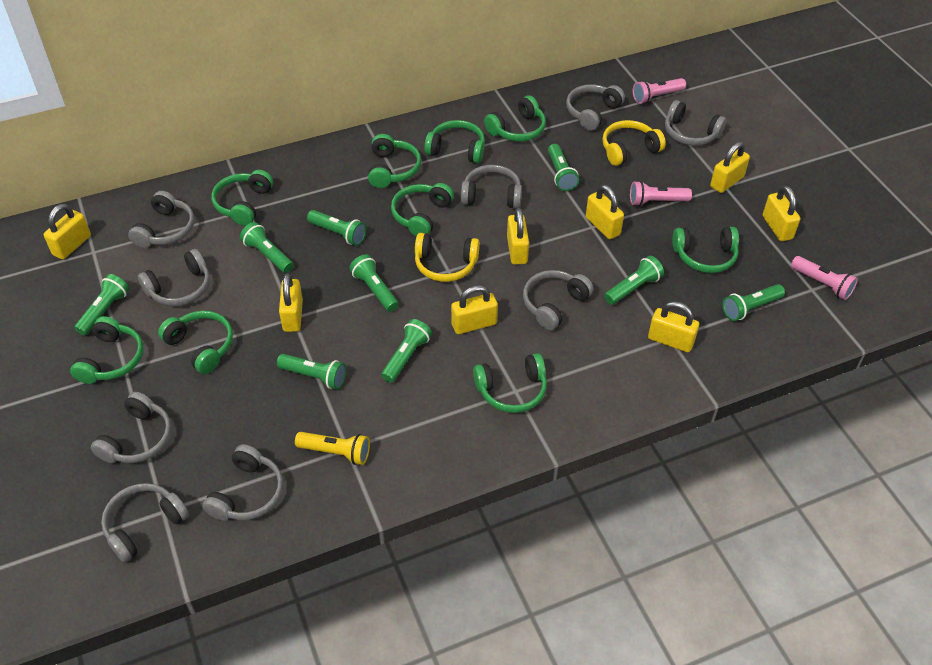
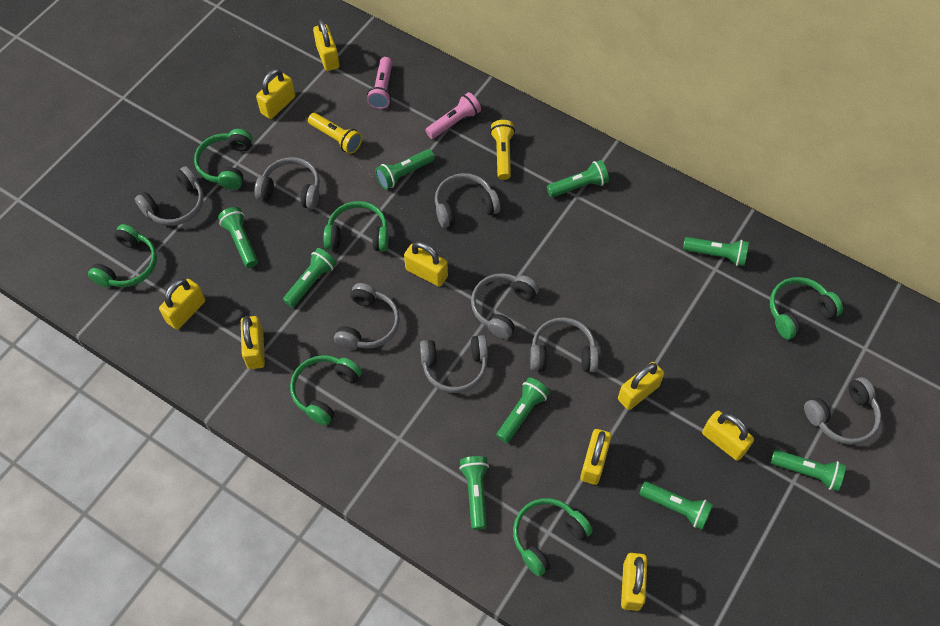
green headphones: [70,316,143,384] [158,311,233,374] [211,170,273,226] [368,134,421,188] [391,183,454,236] [424,120,485,163] [473,353,547,413] [484,95,546,141] [672,227,739,273] = 9 -> [88,224,157,287] [194,129,253,190] [290,355,362,426] [324,201,388,252] [513,498,593,576] [770,277,843,339] = 6
grey headphones: [91,392,172,463] [101,483,189,562] [128,191,195,248] [138,249,210,306] [202,444,283,521] [461,165,522,208] [523,270,594,330] [566,84,625,131] [665,100,726,146] = 9 -> [135,166,204,226] [254,157,320,209] [334,283,400,350] [420,335,488,393] [435,173,500,228] [471,273,539,339] [530,317,599,373] [804,377,881,445] = 8
pink flashlight: [630,181,692,206] [633,78,686,104] [791,256,858,300] = 3 -> [367,57,392,109] [425,92,481,139] = 2
yellow flashlight: [295,432,370,465] = 1 -> [308,113,362,154] [490,120,515,180] = 2
yellow headphones: [415,233,480,282] [602,120,666,166] = 2 -> none = 0
yellow padlock: [44,204,91,259] [279,273,303,332] [451,285,498,334] [507,208,529,265] [586,185,624,239] [648,301,699,352] [710,142,750,193] [763,186,800,241] = 8 -> [159,279,205,329] [241,316,265,369] [256,69,295,119] [313,19,339,71] [404,241,448,287] [580,429,611,485] [618,362,664,410] [621,553,647,611] [702,411,754,461] = 9

